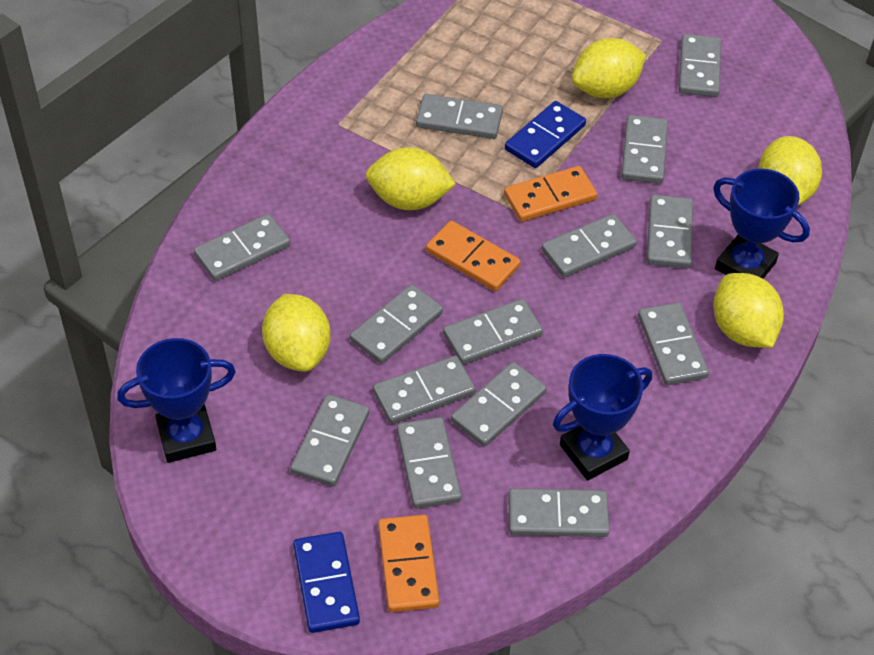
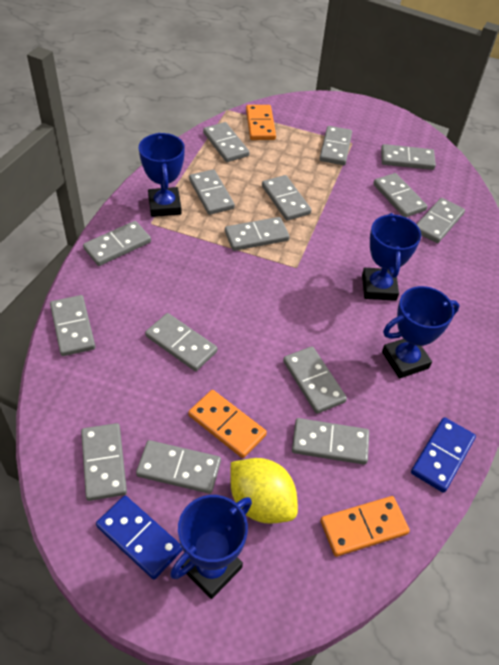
blue trophy: [117,338,236,463] [553,354,652,480] [713,169,810,279] = 3 -> [139,133,185,217] [170,495,252,599] [362,213,421,301] [382,286,459,378] = 4
grey domino: [194,214,290,281] [290,394,369,486] [350,284,443,364] [373,356,476,424] [397,417,462,509] [416,94,503,139] [443,299,543,365] [451,362,547,447] [508,488,610,537] [541,214,637,277] [621,115,668,184] [638,302,709,385] [647,195,693,268] [679,34,721,97] = 14 -> [50,295,96,356] [81,423,127,501] [83,221,151,266] [136,440,221,494] [145,313,217,371] [189,169,235,215] [203,122,250,162] [225,217,290,251] [262,175,311,221] [283,346,347,414] [292,418,369,465] [319,126,352,165] [373,173,427,217] [381,144,436,170] [416,198,465,243] = 15
yellow lemon: [262,294,331,372] [366,147,456,210] [572,38,646,98] [713,273,784,348] [759,136,822,205] = 5 -> [231,458,298,524] = 1

